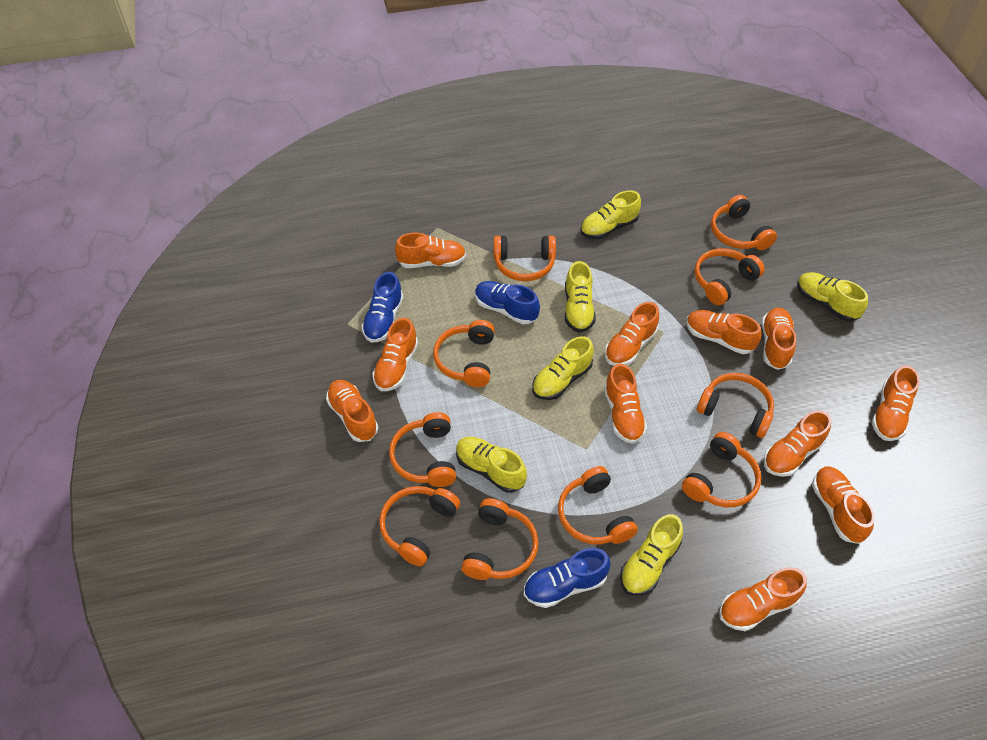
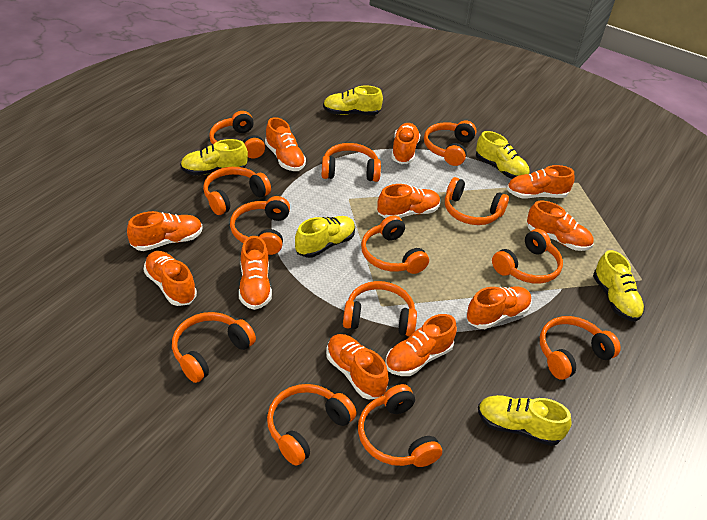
blue shoe: [361,272,403,343] [475,281,540,324] [524,548,611,608] = 3 -> none = 0
orange headphones: [379,486,460,566] [389,412,456,487] [433,320,495,387] [461,498,539,580] [494,236,556,281] [558,466,638,544] [682,432,761,507] [695,248,765,305] [697,373,774,438] [711,195,777,250] = 10 -> [172,312,256,383] [203,167,271,215] [209,111,265,158] [230,196,290,255] [267,384,356,466] [321,143,381,182] [343,281,417,336] [358,384,442,467] [361,215,429,274] [424,120,477,166] [445,177,509,225] [492,229,563,284] [540,316,621,380] = 13

